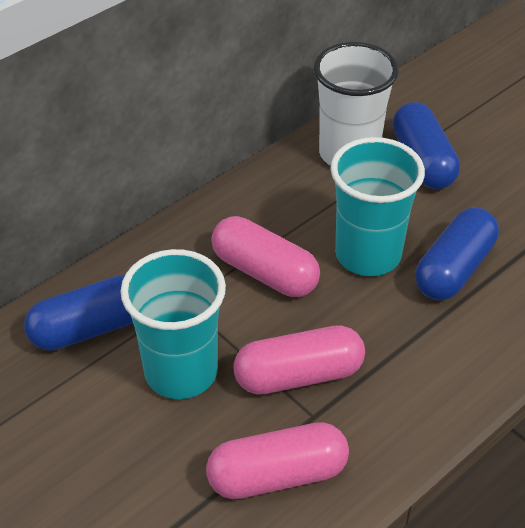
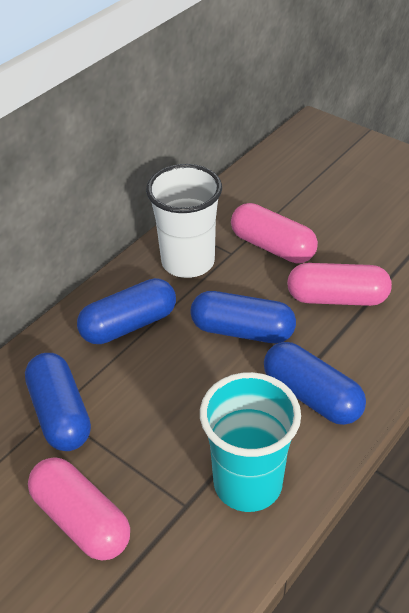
blue capsule: [24,274,133,351] [392,102,460,189] [415,207,499,301] = 3 -> [25,353,91,451] [77,278,176,344] [190,291,296,343] [264,342,366,425] = 4
turquoise cup: [120,249,226,399] [330,137,425,276] = 2 -> [200,372,301,512] = 1

